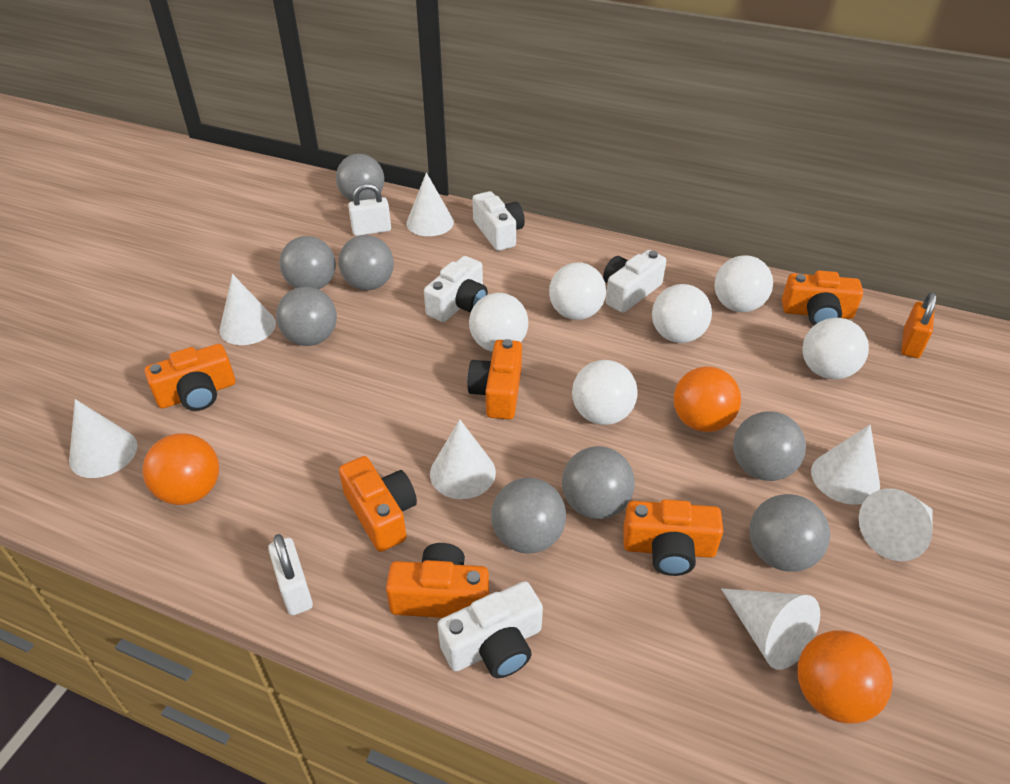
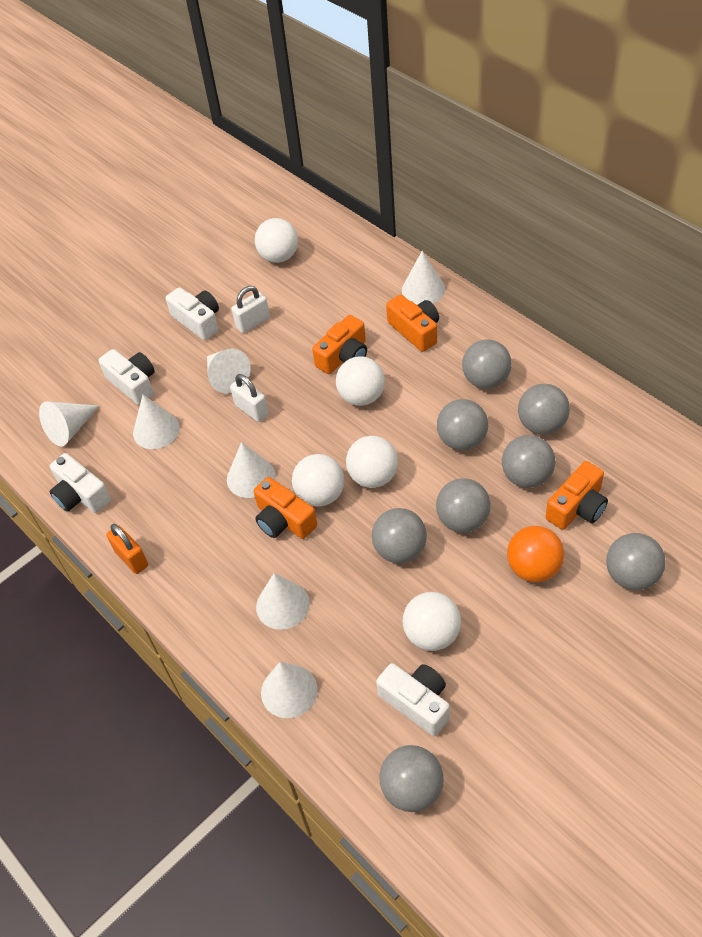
orange ball: [142,433,219,505] [674,366,741,432] [798,630,893,723] = 3 -> [507,526,564,582] = 1
orange camera: [144,344,235,411] [339,456,417,552] [386,543,489,618] [467,339,522,419] [623,499,723,576] [782,271,863,325] = 6 -> [254,477,317,539] [312,315,367,374] [386,295,439,352] [545,461,608,530] = 4
white ball: [469,293,528,352] [549,262,606,320] [572,360,638,425] [652,284,712,343] [714,255,773,312] [802,318,869,379] = 6 -> [255,218,298,263] [292,454,344,507] [336,357,385,406] [346,436,398,488] [403,592,461,651] = 5

